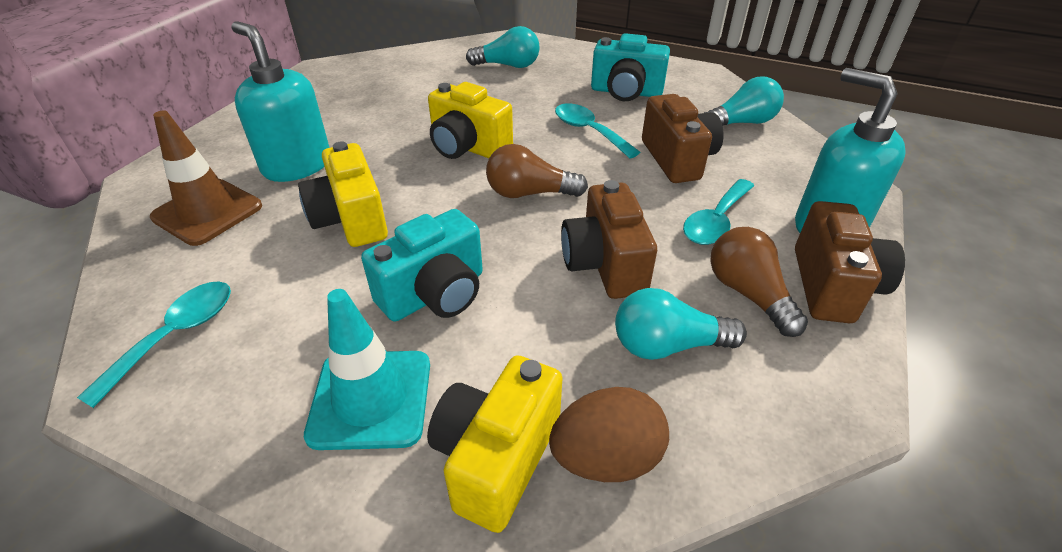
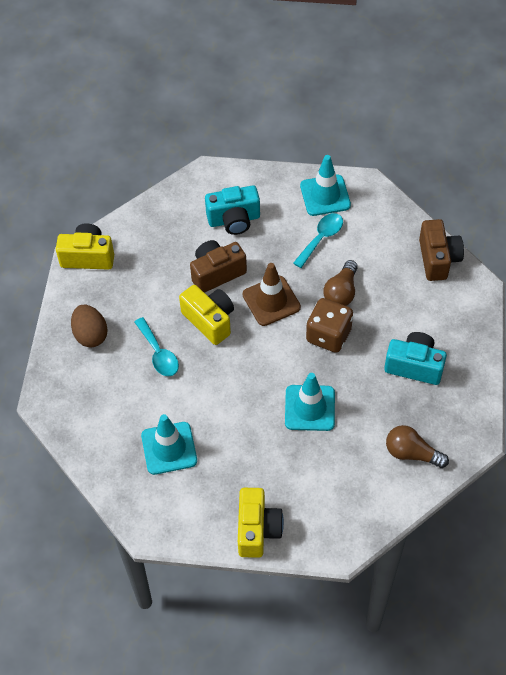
brown camera: [561,180,657,299] [642,94,724,183] [795,201,905,323] = 3 -> [190,240,247,293] [419,219,464,281] = 2
brown dice: none = 0 -> [306,298,353,353] = 1
turquoise light bulb: [466,26,540,68] [615,288,747,360] [704,76,784,126] = 3 -> none = 0
turquoise soap dispenser: [231,21,330,182] [795,68,905,233] = 2 -> none = 0
turquoise spoon: [77,281,231,408] [555,103,640,159] [683,179,754,245] = 3 -> [134,317,179,376] [293,213,343,268] = 2
turquoise traffic cone: [304,289,430,450] = 1 -> [141,414,197,475] [285,373,335,431] [300,155,351,216] = 3

